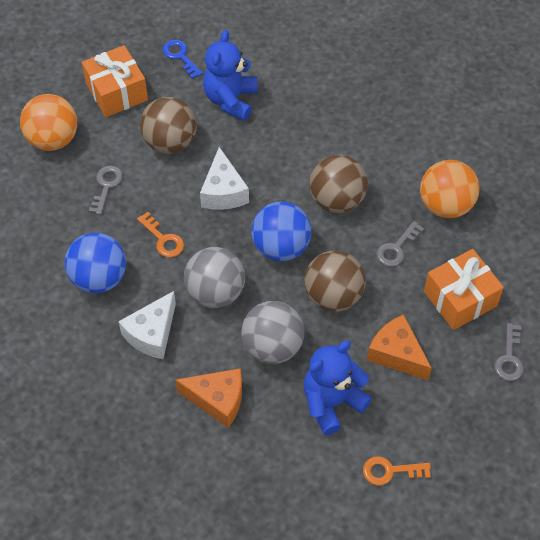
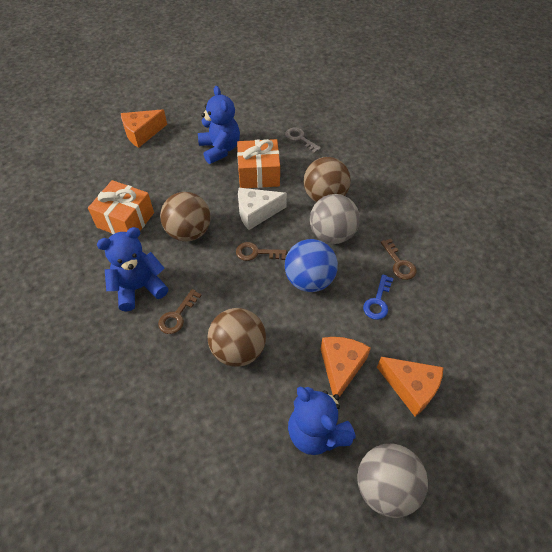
blue ball: [65,233,126,293] [251,201,311,261] = 2 -> [285,239,338,292] = 1
blue teddy bear: [203,30,258,121] [303,341,372,435] = 2 -> [97,227,169,312] [198,86,240,164] [288,386,356,455] = 3
brown key: none = 0 -> [158,289,202,334] [236,242,287,261] [381,239,417,280] = 3
grey key: [89,166,123,215] [376,221,424,267] [494,323,524,381] = 3 -> [285,127,321,153] = 1
orange ball: [20,94,77,151] [420,160,479,218] = 2 -> none = 0
orange cheese: [175,368,242,428] [367,314,432,381] = 2 -> [121,109,167,148] [321,337,371,397] [377,357,444,416] = 3
orange key: [137,212,184,257] [363,456,431,485] = 2 -> none = 0
white cheese: [118,291,176,359] [200,147,249,210] = 2 -> [238,188,287,230] = 1

